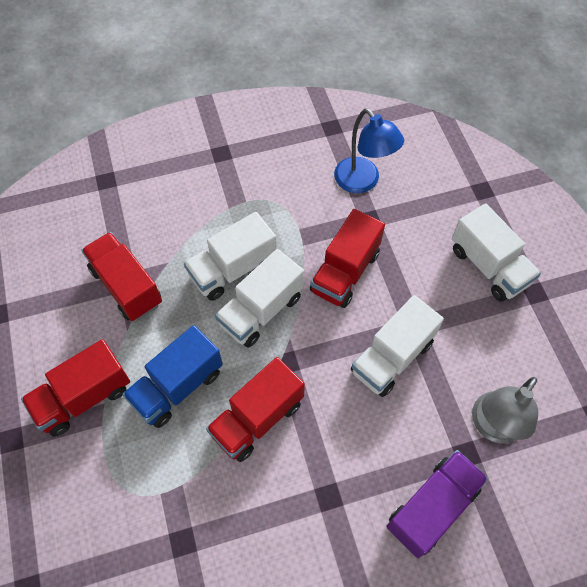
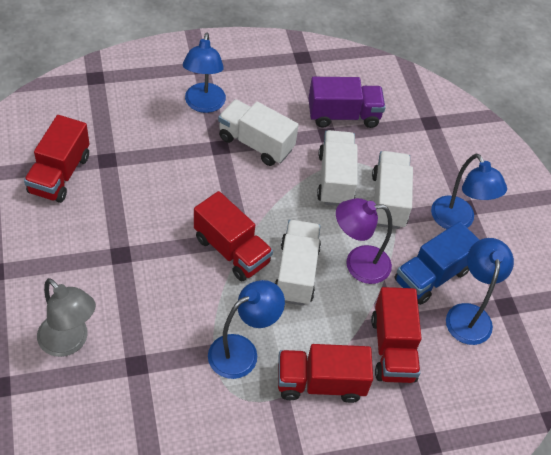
blue lamp: [334,109,404,193] = 1 -> [183,33,226,113] [208,280,285,379] [431,154,507,229] [446,238,514,345] = 4
purple lamp: none = 0 -> [336,198,393,284] = 1

